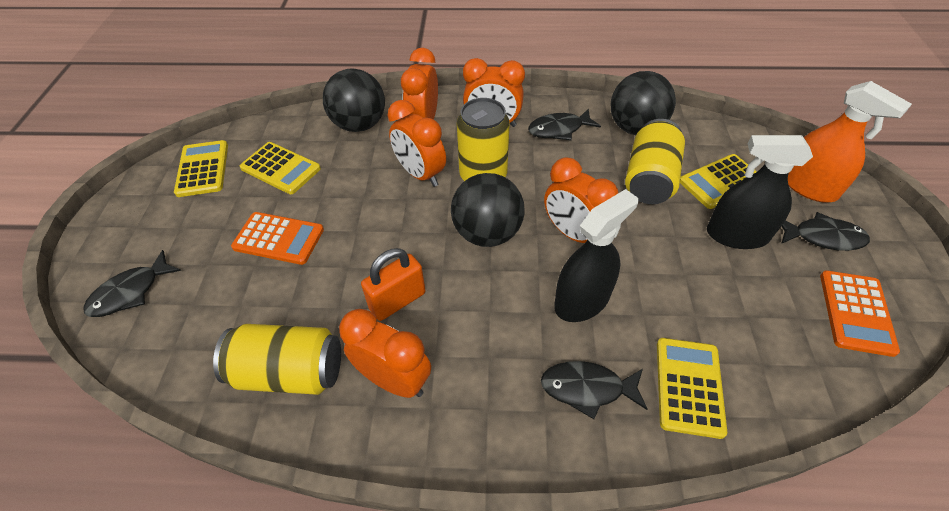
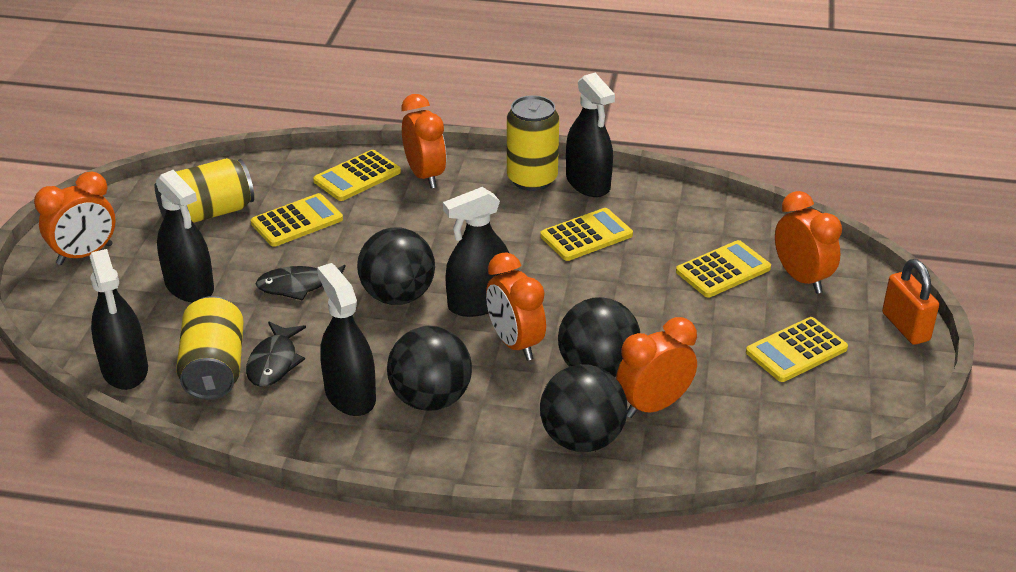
black ball: [323,68,385,132] [451,173,525,247] [611,71,676,135] = 3 -> [357,228,435,305] [387,326,472,411] [540,364,628,452] [558,297,640,377] = 4
black fish: [83,250,181,317] [528,108,601,140] [541,361,648,419] [781,212,870,251] = 4 -> [246,322,306,387] [256,265,346,301] = 2
black spray bottle: [554,189,638,322] [707,135,813,249] = 2 -> [90,249,148,390] [156,170,214,302] [317,263,376,416] [443,187,509,317] [566,73,615,197] = 5
orange calculator: [231,212,324,265] [820,270,900,357] = 2 -> none = 0
orange spray bottle: [788,81,912,202] = 1 -> none = 0
yellow calculator: [174,140,228,197] [240,142,321,194] [657,338,727,439] [680,154,757,209] = 4 -> [251,193,343,247] [313,150,401,201] [540,208,633,261] [676,240,771,297] [746,317,848,382] = 5

